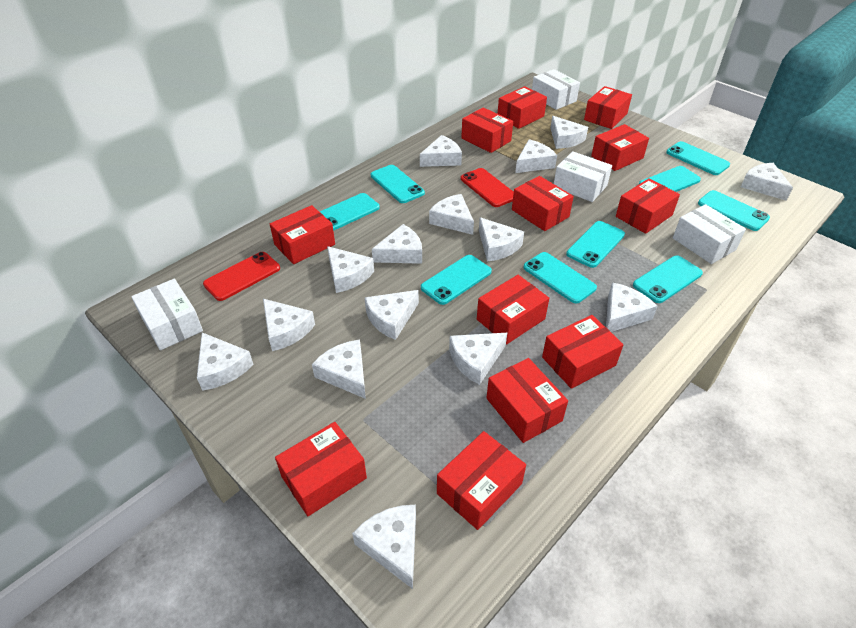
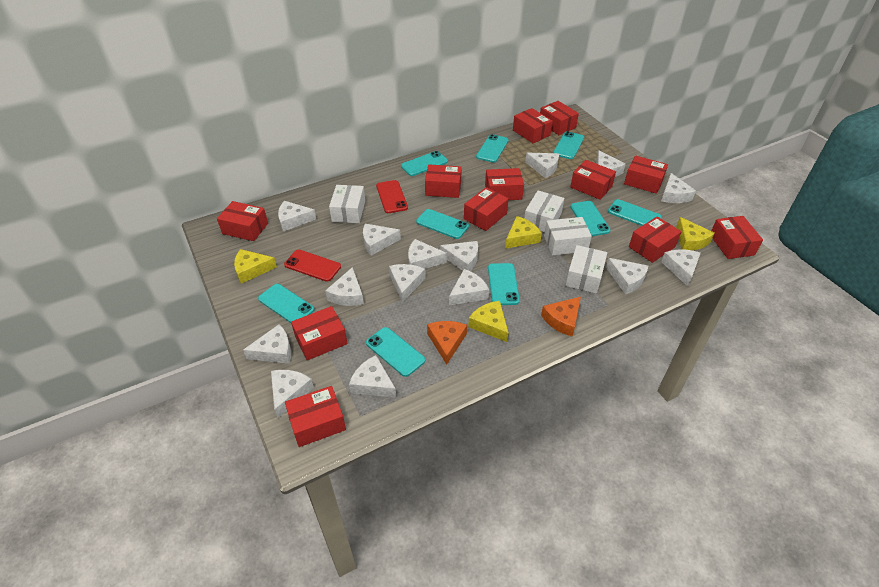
orange cheese: none = 0 -> [427,321,467,365] [541,297,581,336] = 2
yellow cheese: none = 0 -> [234,249,277,284] [468,301,508,342] [505,216,542,249] [676,217,715,251] = 4

